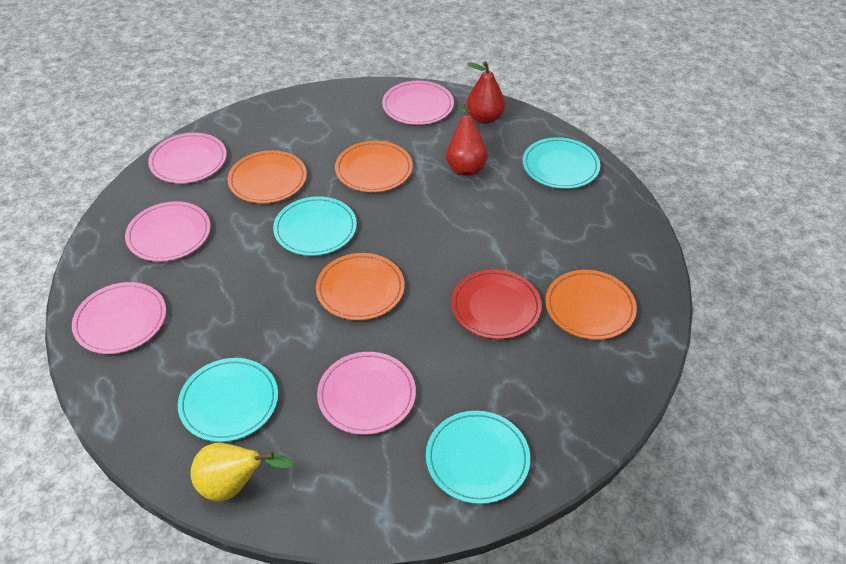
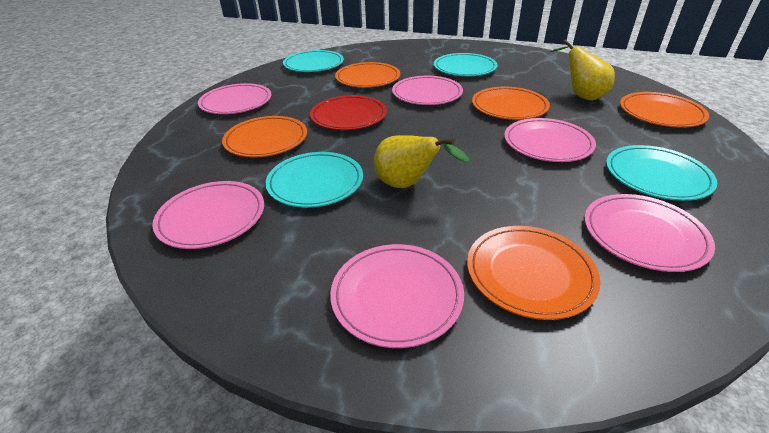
orange plate: [228,150,307,203] [316,253,405,320] [335,141,413,192] [545,270,637,340] = 4 -> [222,116,307,157] [335,62,400,88] [467,226,600,320] [472,87,550,120] [620,92,709,128] = 5
pink plate: [72,282,166,354] [125,201,211,262] [148,133,227,183] [317,352,416,435] [382,81,454,125] = 5 -> [152,181,264,249] [198,83,271,114] [330,244,464,348] [392,76,463,105] [504,118,596,162] [584,194,715,272] = 6
red pear: [446,103,488,175] [466,61,505,124] = 2 -> none = 0
yellow pear: [190,443,294,502] = 1 -> [374,135,469,188] [550,40,615,101] = 2

